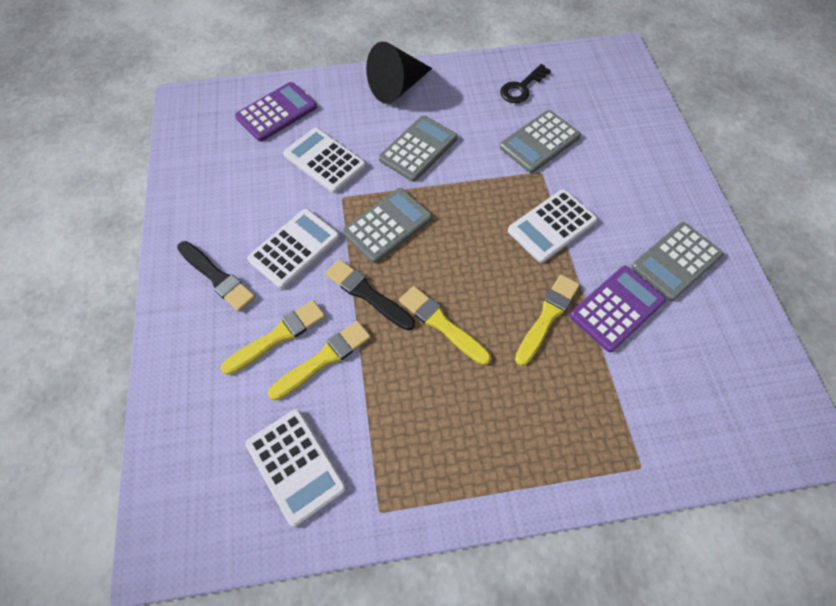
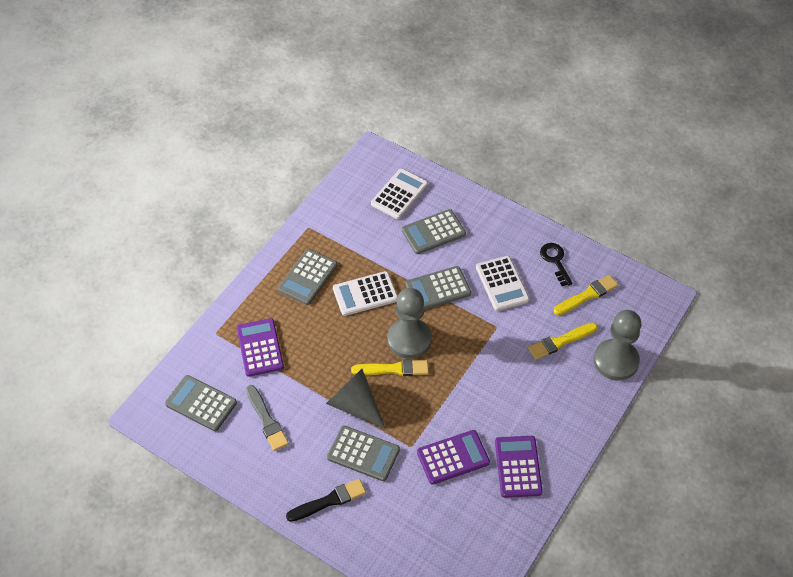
black brush: [177,241,255,311] [325,259,415,331] = 2 -> [286,479,366,522] = 1
black cone: [366,42,432,104] = 1 -> none = 0
grey brush: none = 0 -> [246,385,289,451] = 1
grey calculator: [342,188,432,263] [379,115,458,182] [500,110,581,173] [631,222,723,301] = 4 -> [165,375,237,431] [278,249,337,305] [327,425,400,481] [402,209,466,254] [405,266,471,310] = 5
grey cone: none = 0 -> [326,369,386,429] = 1
grey pawn: none = 0 -> [387,288,432,359] [594,310,641,381] = 2
purple calculator: [235,82,317,142] [570,266,666,352] = 2 -> [237,318,284,377] [417,430,490,485] [495,436,543,498] = 3
white calculator: [246,409,347,527] [247,209,340,289] [283,128,366,193] [508,189,598,263] = 4 -> [333,271,398,316] [371,169,428,219] [476,256,529,311] = 3
yellow brush: [221,300,325,375] [268,321,371,400] [399,286,491,365] [515,274,580,366] = 4 -> [351,359,429,376] [528,323,598,360] [554,275,618,315] = 3

